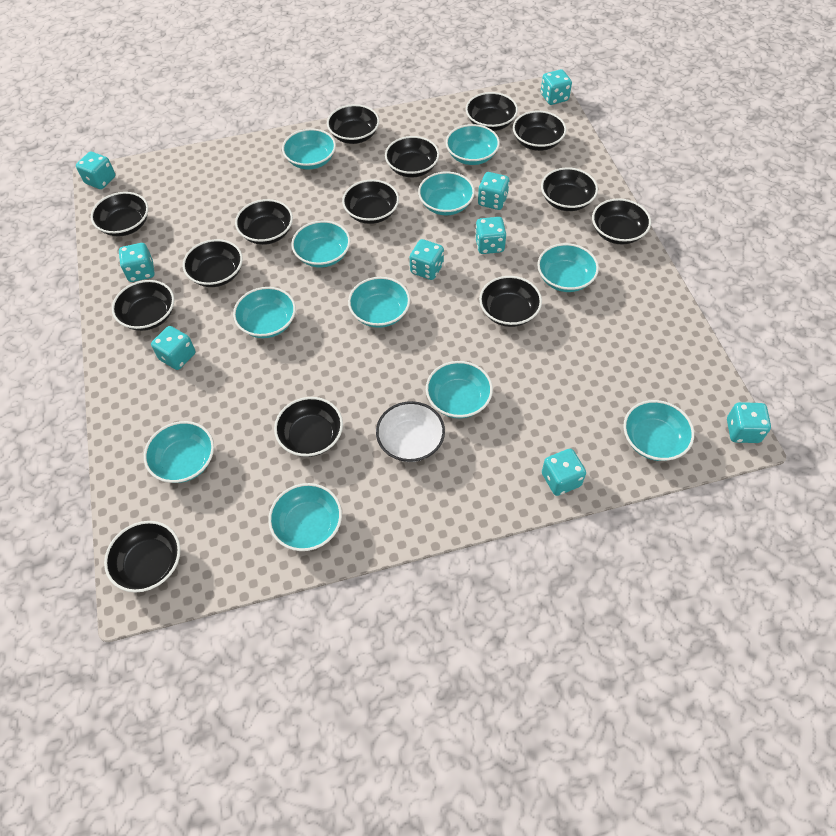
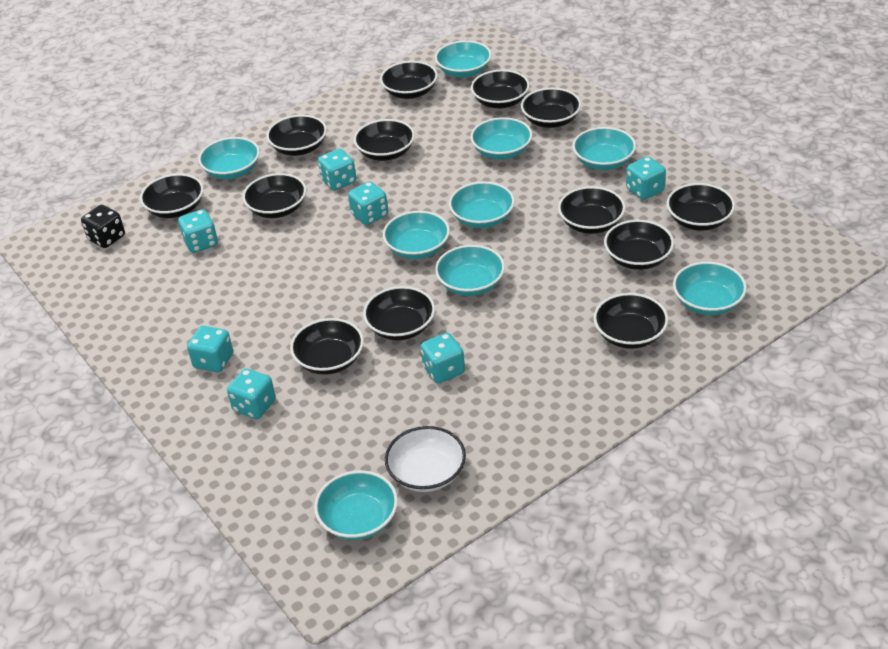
black bowl: [91,192,149,236] [104,521,181,593] [112,280,174,331] [183,239,243,287] [235,199,293,245] [274,397,343,457] [327,104,379,144] [342,179,399,224] [385,136,439,178] [466,92,518,131] [479,276,542,327] [513,111,566,151] [541,167,598,211] [592,198,651,244] = 14 -> [140,174,203,218] [243,173,306,218] [266,115,327,156] [290,318,364,375] [354,119,415,161] [363,286,435,340] [380,61,438,99] [471,69,530,108] [521,88,581,128] [558,186,625,234] [593,293,668,349] [604,220,674,270] [666,183,735,231] = 13
black dice: none = 0 -> [81,205,125,248] = 1
turquoise bowl: [144,421,214,483] [233,287,296,338] [268,483,342,551] [282,129,336,169] [291,221,350,268] [348,277,410,328] [418,172,475,215] [426,361,493,418] [446,124,500,165] [537,243,599,292] [623,400,694,461] = 11 -> [198,137,260,179] [314,471,398,540] [383,211,450,259] [435,40,492,78] [435,245,505,296] [449,181,515,228] [470,117,532,159] [572,127,636,170] [673,262,747,315] = 9
turquoise dice: [76,152,115,189] [119,243,154,282] [151,326,195,370] [410,239,444,280] [475,217,506,254] [478,172,509,210] [541,69,572,105] [542,449,586,496] [727,402,771,443] = 9 -> [178,209,218,253] [187,326,233,372] [227,368,276,419] [318,149,356,191] [348,182,388,225] [420,333,465,383] [626,156,666,200] = 7

